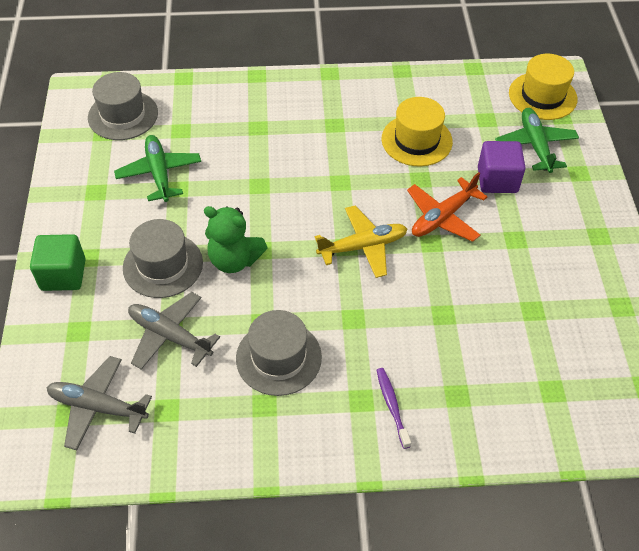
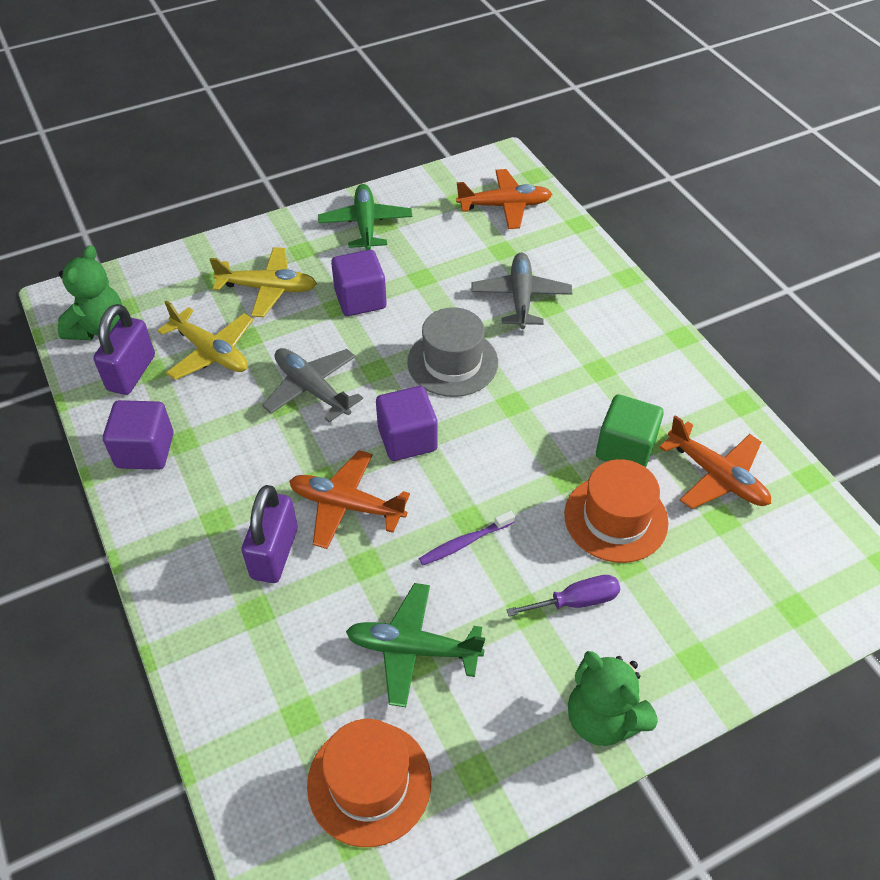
green teddy bear: [204,206,268,273] = 1 -> [58,245,122,340] [568,651,657,746] = 2
grey hat: [88,72,158,140] [123,219,203,298] [236,310,322,396] = 3 -> [407,307,498,397] = 1
orange hat: none = 0 -> [307,719,431,847] [564,459,669,563] = 2
orange plane: [407,172,487,242] = 1 -> [289,450,410,549] [456,169,552,229] [659,415,771,509] = 3
purple cube: [478,141,526,193] = 1 -> [103,400,174,470] [331,250,387,316] [376,386,438,461] = 3
purple padlock: none = 0 -> [93,304,155,395] [242,485,298,583] = 2
purple screwdriver: none = 0 -> [506,575,620,616] = 1
yellow hat: [382,97,453,167] [509,54,577,120] = 2 -> none = 0
yellow plane: [315,205,407,278] = 1 -> [157,300,253,380] [209,247,317,317] = 2

